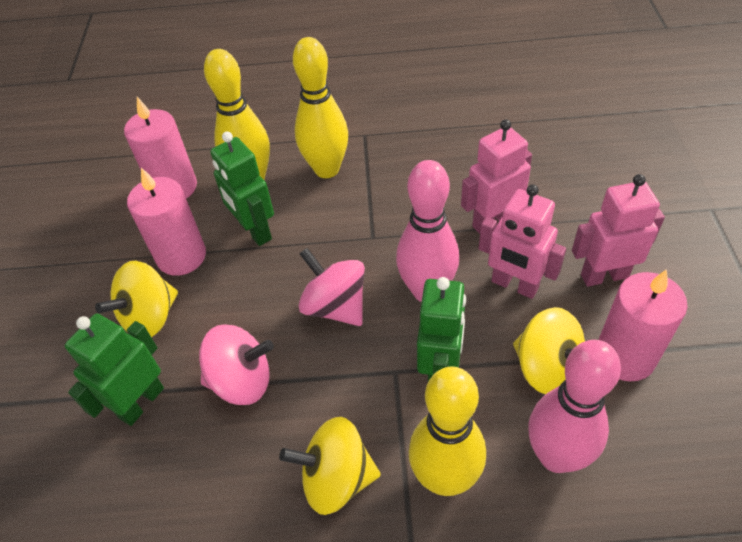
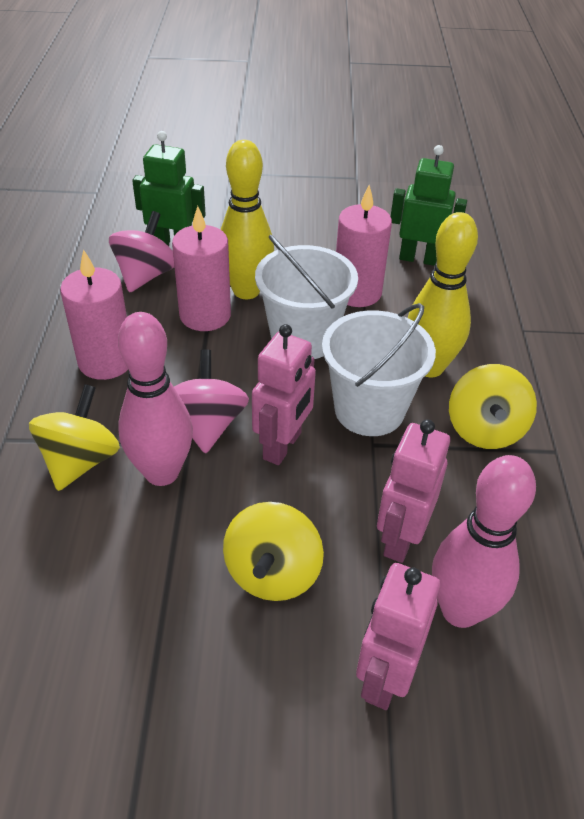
green robot: [65,313,164,426] [210,132,274,246] [417,277,466,381] = 3 -> [132,131,206,245] [391,145,467,266] = 2
white bucket: none = 0 -> [255,235,358,359] [322,303,436,436] = 2
yellow bowling pin: [204,49,270,180] [293,37,348,178] [409,366,486,496] = 3 -> [220,140,274,299] [408,212,478,377] = 2

